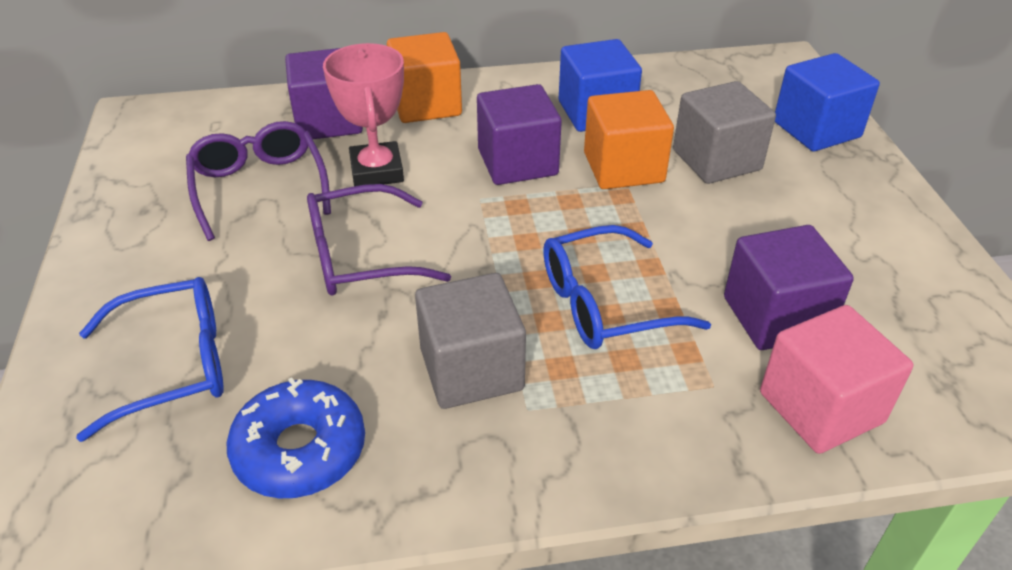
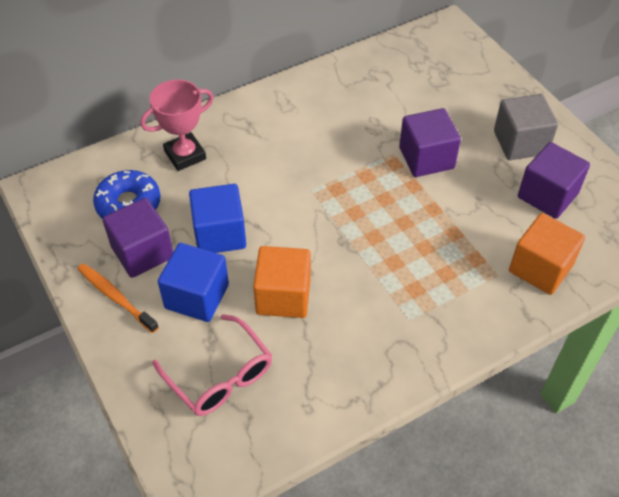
blue glasses: [76,277,224,442] [543,225,711,349] = 2 -> none = 0
grey cube: [415,273,526,409] [673,81,776,184] = 2 -> [494,94,558,160] = 1
orange toothbrush: none = 0 -> [77,263,159,333] = 1
pink cube: [760,305,913,454] = 1 -> none = 0
pink glasses: none = 0 -> [152,314,272,416] = 1
purple glasses: [186,121,331,241] [307,184,451,295] = 2 -> none = 0

